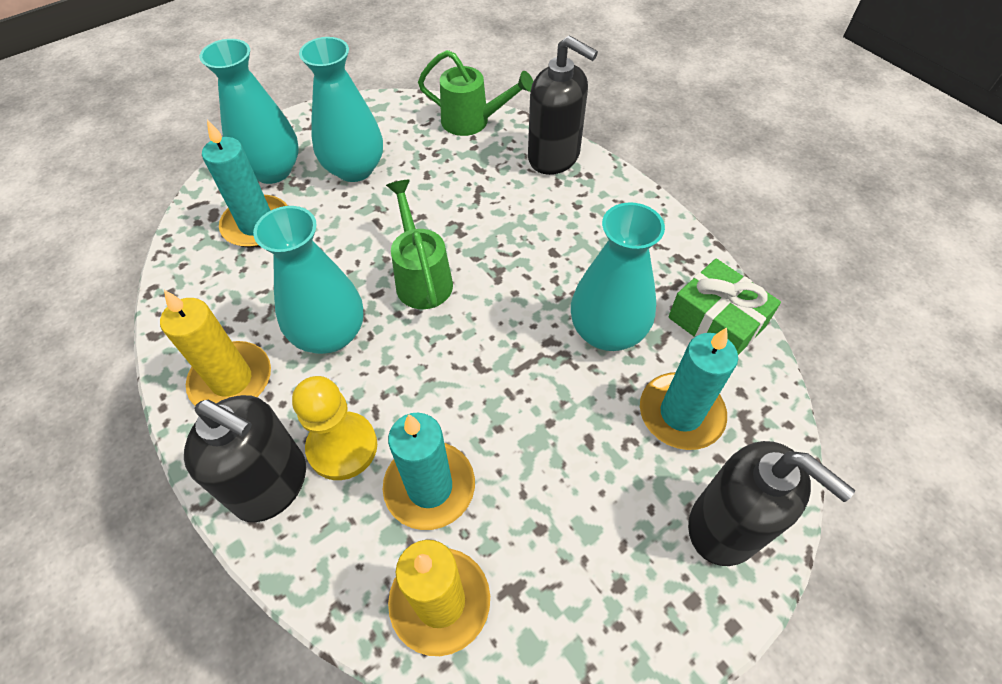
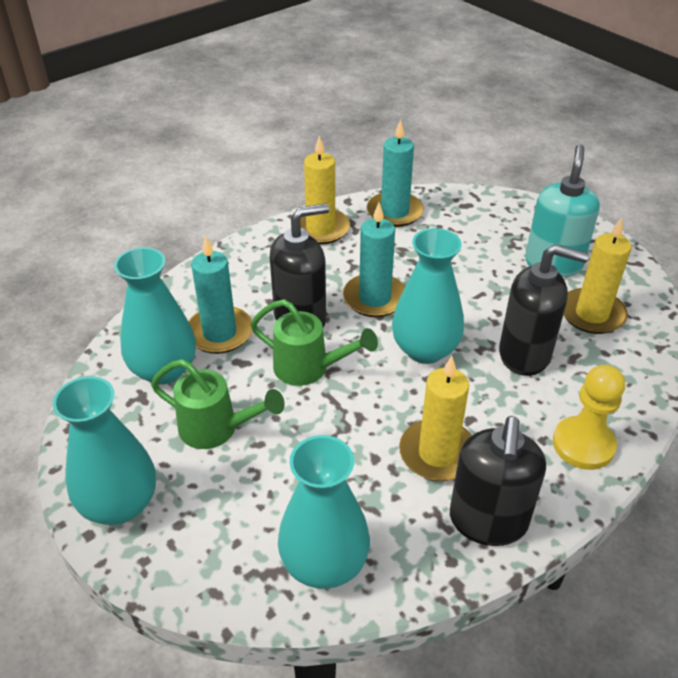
green gift: [668,259,781,355] = 1 -> none = 0
turquoise soap dispenser: none = 0 -> [525,144,600,277] = 1
yellow candle: [160,290,271,406] [388,540,490,656] = 2 -> [300,136,350,245] [399,356,472,481] [563,217,631,334] = 3

